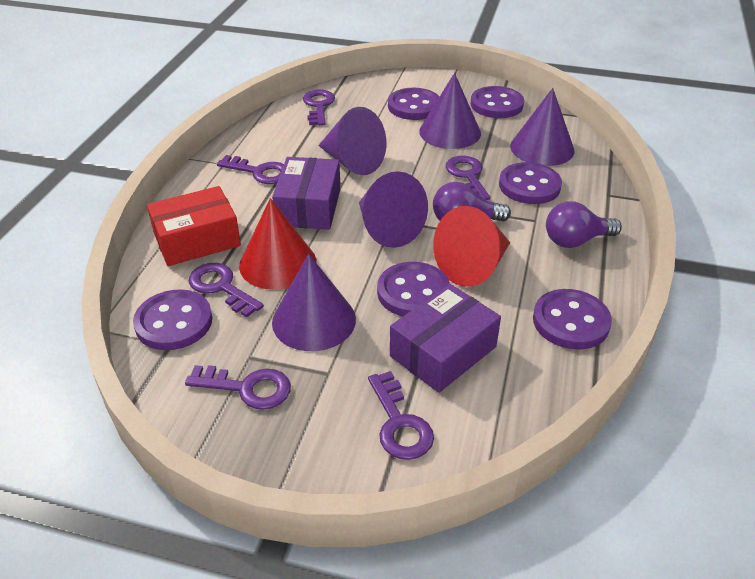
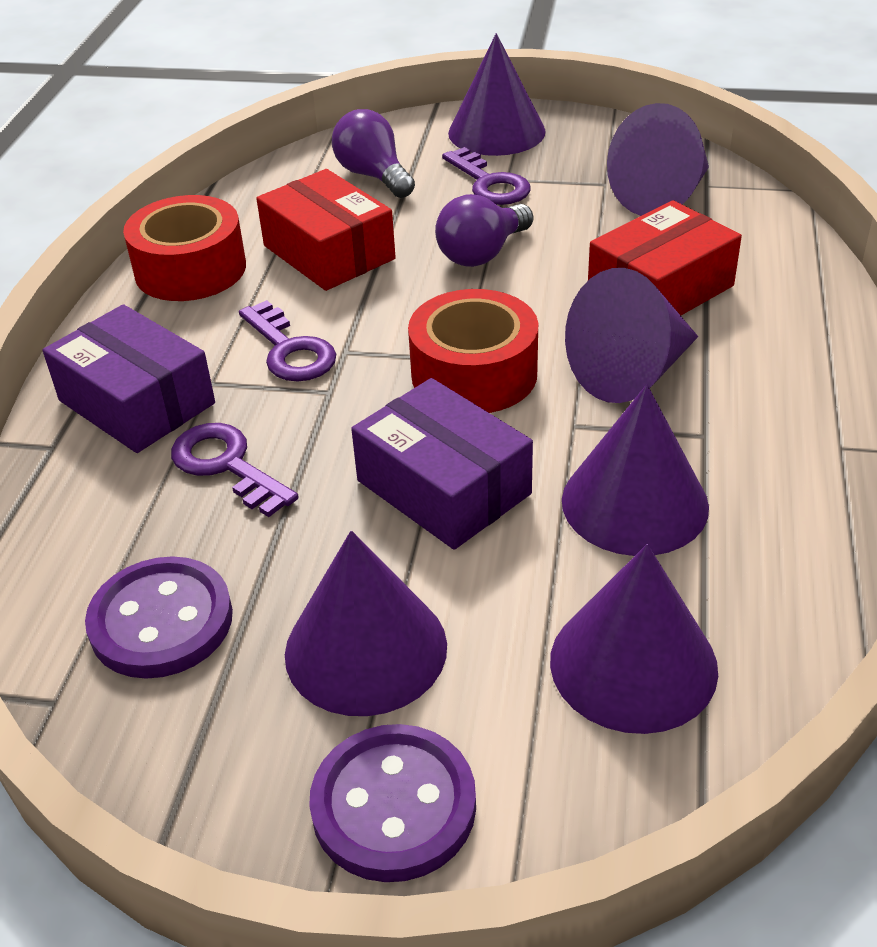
purple button: [133,289,212,350] [377,262,450,316] [388,88,439,120] [471,86,524,118] [499,162,562,204] [533,289,612,350] = 6 -> [85,556,233,679] [309,724,476,882] = 2
purple cone: [272,254,356,351] [318,107,387,175] [359,171,428,248] [419,73,481,149] [510,88,575,166] = 5 -> [285,530,447,716] [448,33,546,156] [550,544,718,734] [562,384,709,556] [565,268,698,403] [607,103,709,216] = 6
purple key: [185,365,291,410] [189,263,264,318] [217,155,284,184] [303,89,335,125] [368,371,434,460] [446,156,490,200] = 6 -> [171,423,298,517] [239,300,336,382] [442,147,530,205] = 3
red box: [147,186,241,266] = 1 -> [256,169,396,291] [588,200,742,315] = 2
red cone: [239,198,316,290] [433,206,510,287] = 2 -> none = 0
red tape: none = 0 -> [123,195,246,301] [408,289,538,413] = 2

